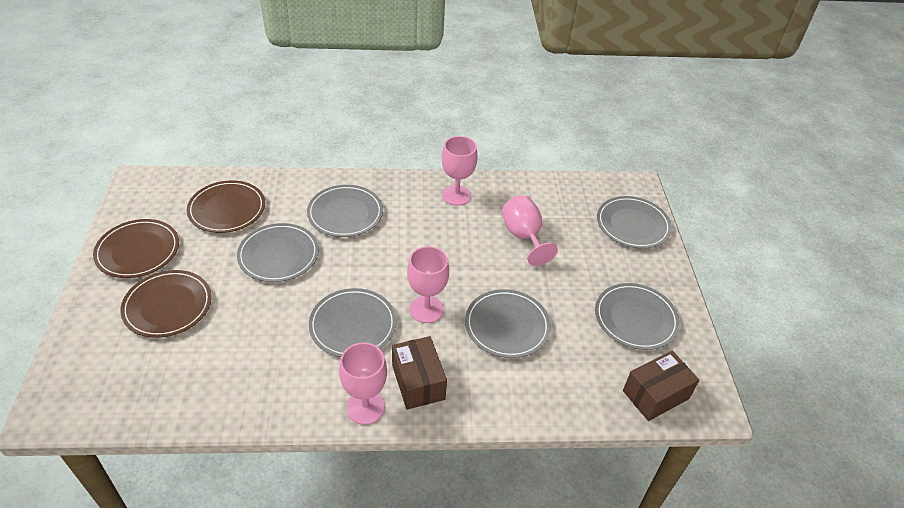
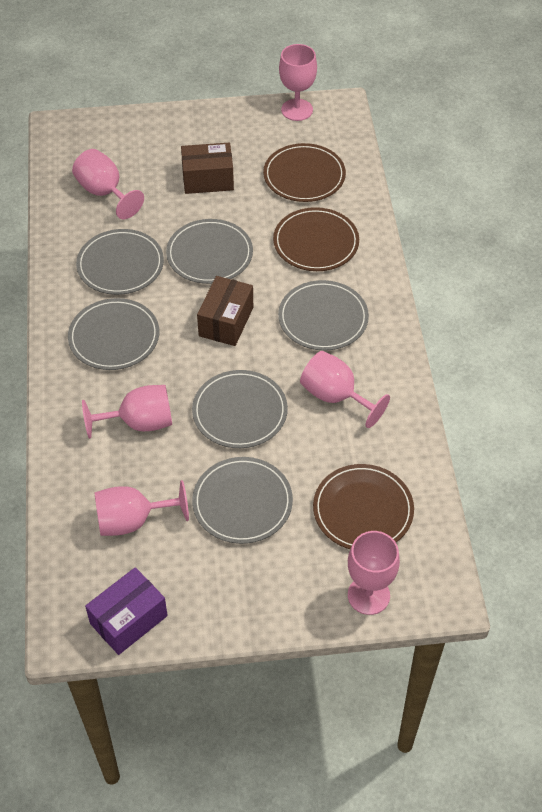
pink goblet: [339,342,387,425] [407,246,449,323] [442,136,478,206] [502,195,558,266] = 4 -> [72,149,144,219] [82,385,172,439] [94,480,189,536] [279,44,317,121] [300,351,390,428] [348,531,400,615] = 6
purple box: none = 0 -> [85,567,168,655] = 1

